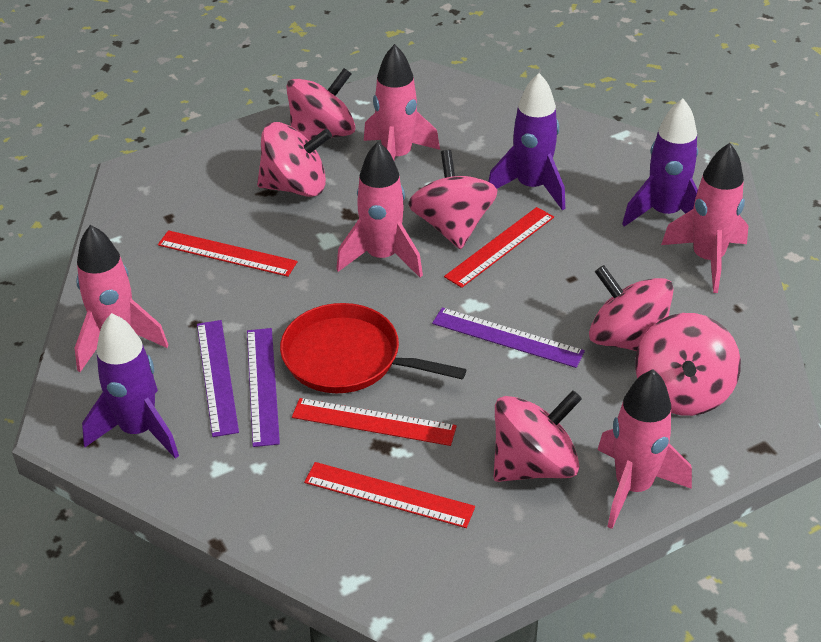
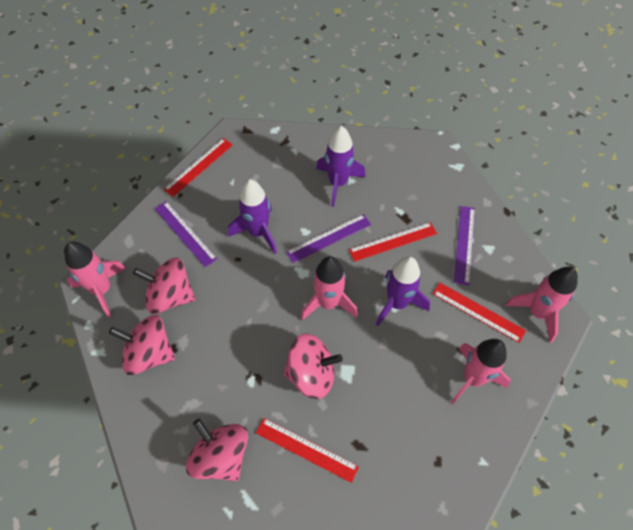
pink rocket: [75,225,168,372] [336,141,423,278] [364,44,440,160] [598,369,692,529] [661,143,749,293] = 5 -> [64,242,126,317] [301,256,358,321] [451,339,510,404] [505,267,578,343] = 4
pink spinning top: [257,122,332,197] [286,68,355,141] [408,150,498,249] [494,390,582,482] [589,265,674,351] [635,313,741,416] = 6 -> [109,315,175,375] [133,258,195,314] [186,418,248,481] [283,334,343,399] = 4
red pan: [280,303,466,393] = 1 -> none = 0

